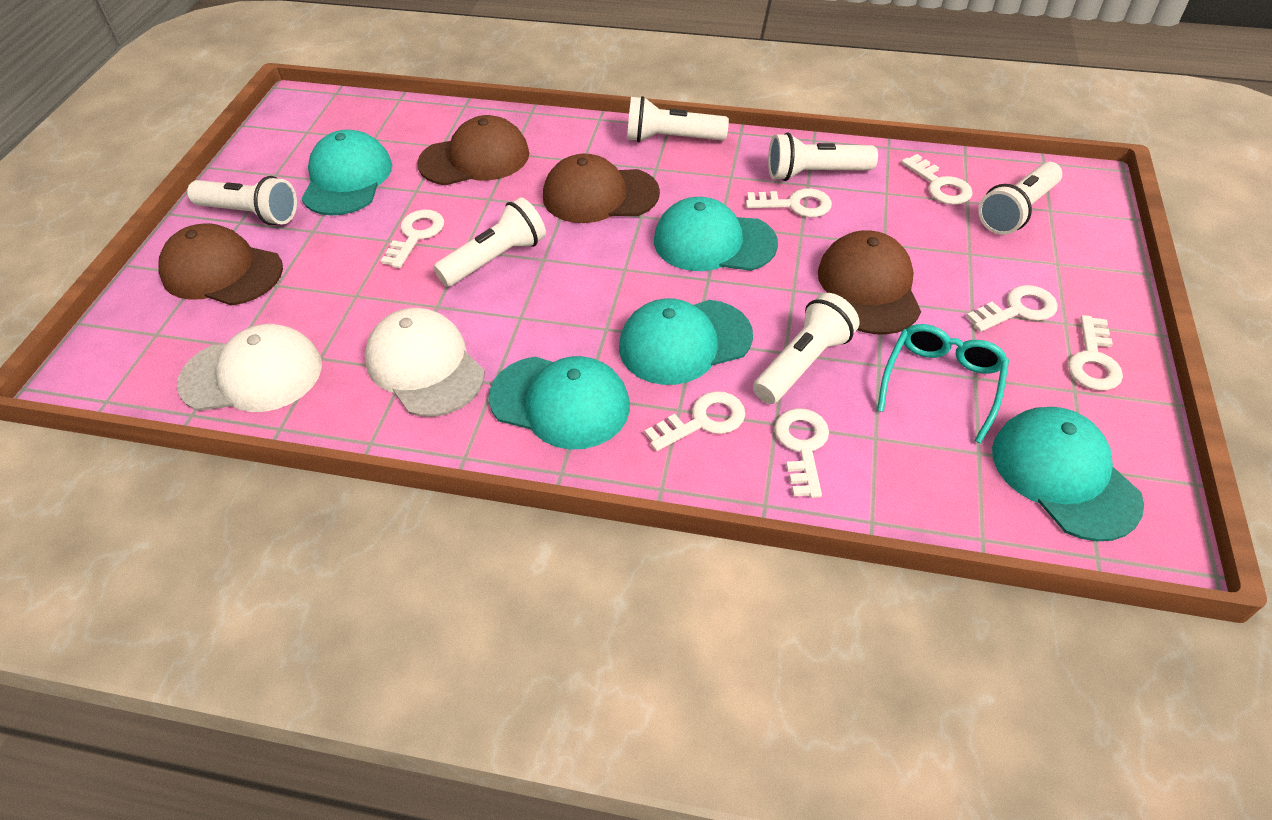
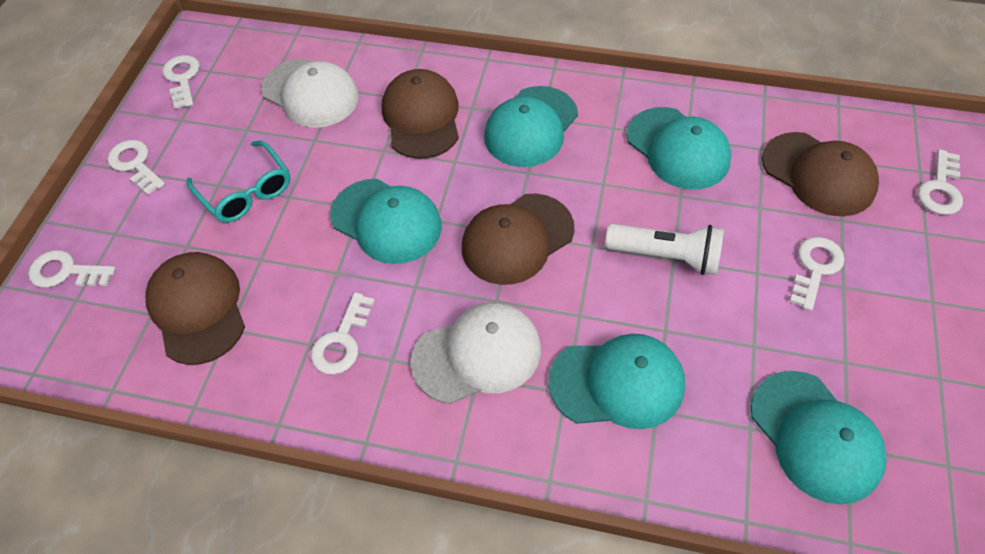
white flashlight: [187,176,297,225] [433,197,546,287] [627,96,729,143] [753,293,859,404] [768,133,878,181] [978,162,1062,235] = 6 -> [605,224,724,275] = 1
white key: [381,209,444,268] [645,391,745,451] [746,188,832,217] [774,408,829,498] [901,154,973,205] [966,285,1058,332] [1068,315,1123,390] = 7 -> [28,250,116,288] [107,140,165,195] [162,55,200,109] [311,292,375,374] [789,237,845,311] [917,149,963,215] = 6

